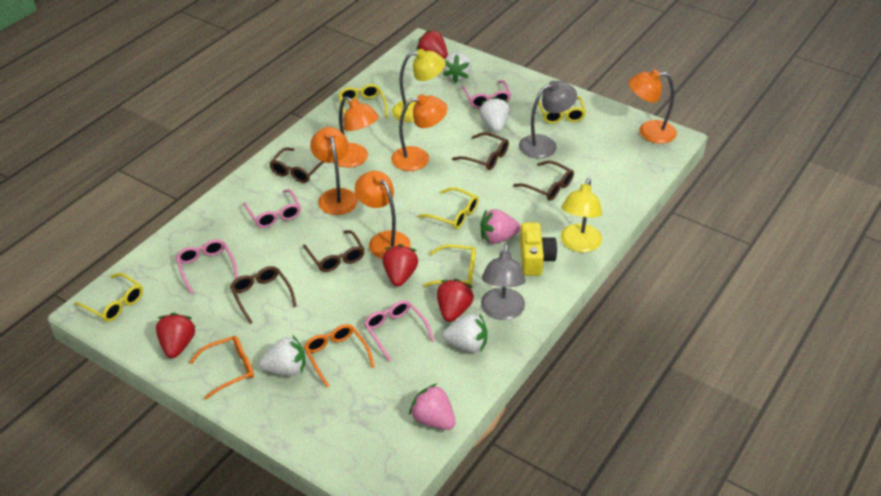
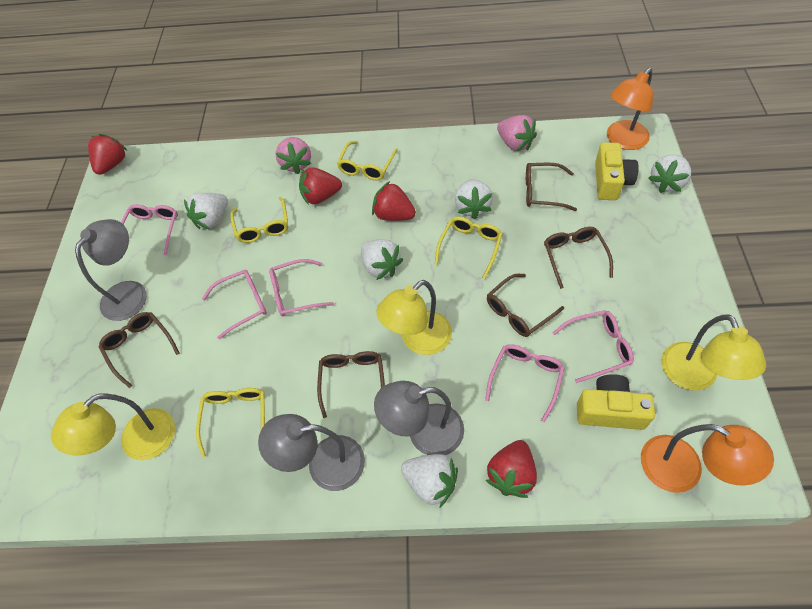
grey lamp: [481,244,525,320] [519,80,577,158] = 2 -> [75,219,147,321] [258,414,365,491] [374,381,464,455] = 3
orange glasses: [189,336,254,399] [304,324,375,387] = 2 -> none = 0
orange lamp: [310,127,358,215] [333,96,379,168] [355,171,411,259] [391,94,448,171] [629,70,677,144] = 5 -> [607,68,653,150] [641,424,774,493] = 2
pink glasses: [176,239,238,294] [243,189,301,228] [364,300,434,362] [462,80,511,108] = 4 -> [121,204,178,255] [202,270,267,339] [269,259,334,316] [485,344,565,422] [553,310,634,383] = 5
white strawberry: [259,336,305,376] [442,313,487,353] [443,52,472,83] [479,97,510,133] = 4 -> [184,193,228,229] [361,239,404,280] [401,454,458,507] [455,179,493,220] [648,154,691,193] = 5
yellow camera: [520,223,557,276] = 1 -> [577,374,655,430] [595,142,639,200] = 2
yellow glasses: [74,273,143,322] [338,84,388,118] [418,187,479,229] [423,244,476,287] [538,97,586,124] = 5 -> [196,388,265,457] [230,197,288,243] [337,141,398,180] [435,217,503,279] = 4
yellow lamp: [392,49,446,122] [561,178,602,252] = 2 -> [51,394,175,460] [376,280,452,355] [662,314,766,391] = 3

